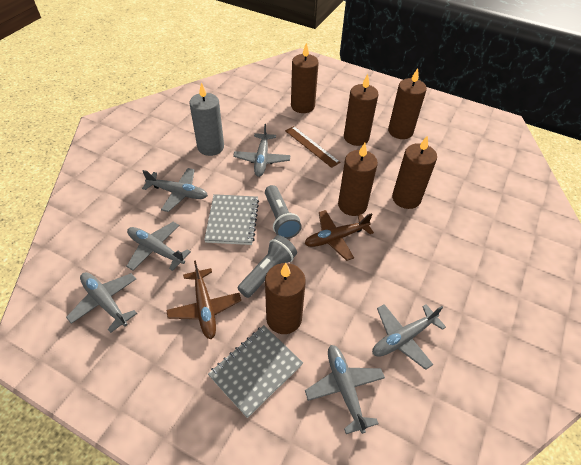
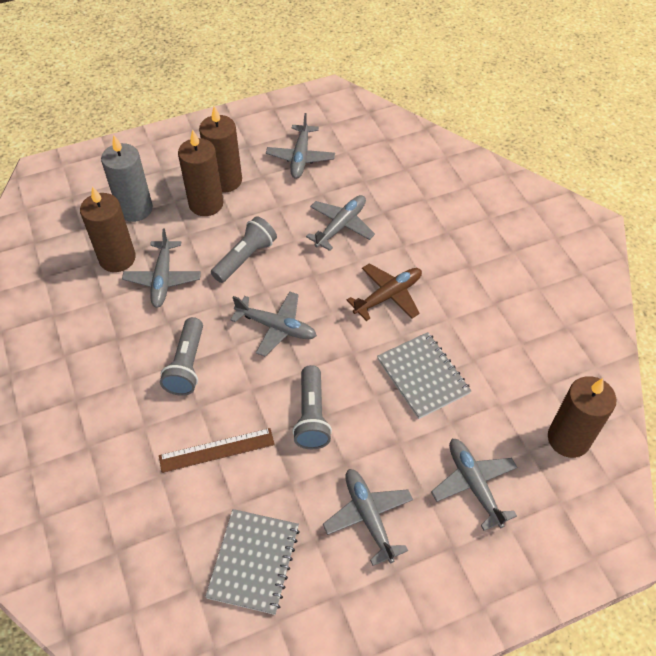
brown candle: [265,263,305,334] [291,43,319,113] [338,143,378,216] [344,74,379,146] [388,68,427,139] [392,135,437,209] = 6 -> [80,186,136,272] [178,129,224,216] [199,106,242,192] [548,376,617,458] = 4
brown plane: [166,261,241,339] [304,210,374,261] = 2 -> [347,263,422,321] = 1
grey flashlight: [238,235,297,298] [265,185,302,239] = 2 -> [160,317,203,396] [211,216,277,283] [292,365,332,449] = 3

